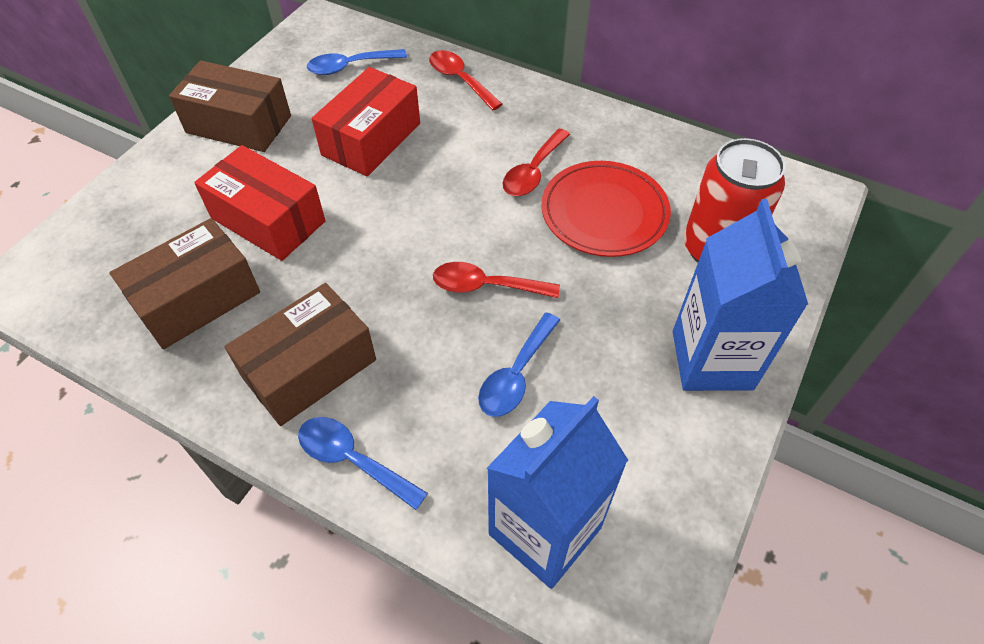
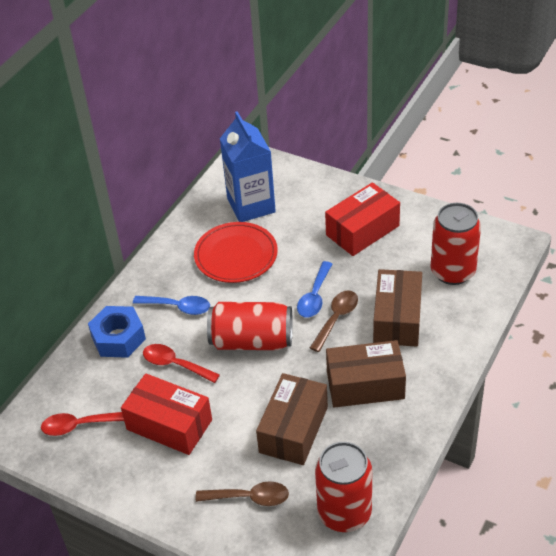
blue carton: [487,396,628,589] [673,199,808,391] = 2 -> [220,111,276,222] = 1
blue nut: none = 0 -> [88,306,146,358] = 1
blue spoon: [298,417,428,510] [307,49,407,75] [478,312,560,417] = 3 -> [133,296,210,315] [297,261,332,318] = 2
brown spoon: none = 0 -> [196,481,289,506] [310,290,358,352] = 2
red can: [684,138,786,263] = 1 -> [207,302,293,350] [315,442,372,532] [431,203,481,285] = 3
red spoon: [429,50,503,110] [433,262,560,298] [503,129,570,196] = 3 -> [41,412,124,436] [143,344,220,383] = 2

